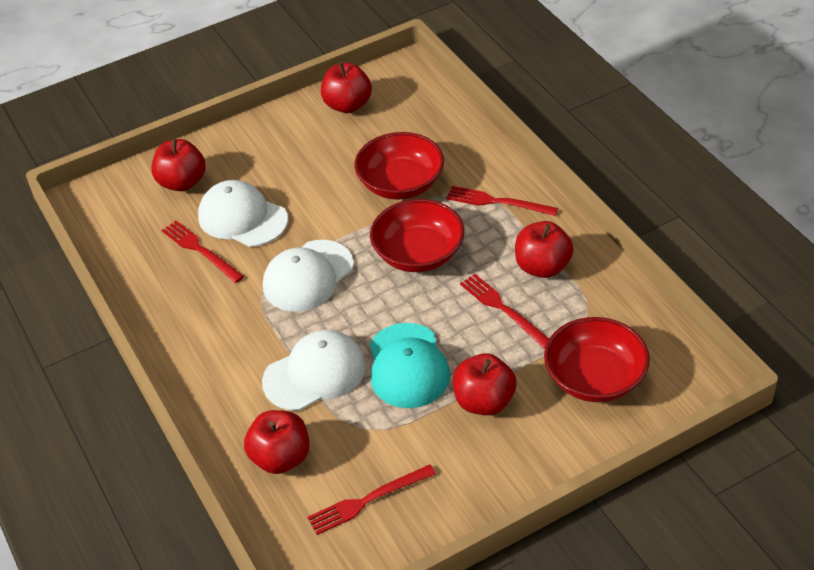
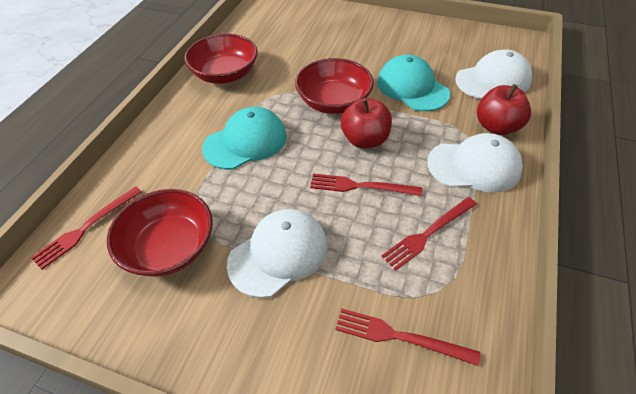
red apple: [151,139,206,191] [244,410,310,474] [321,62,372,113] [453,353,517,415] [515,221,574,278] = 5 -> [341,98,392,148] [477,84,531,135] = 2
turquoise cap: [370,323,450,408] = 1 -> [202,107,287,170] [377,55,450,111] = 2

